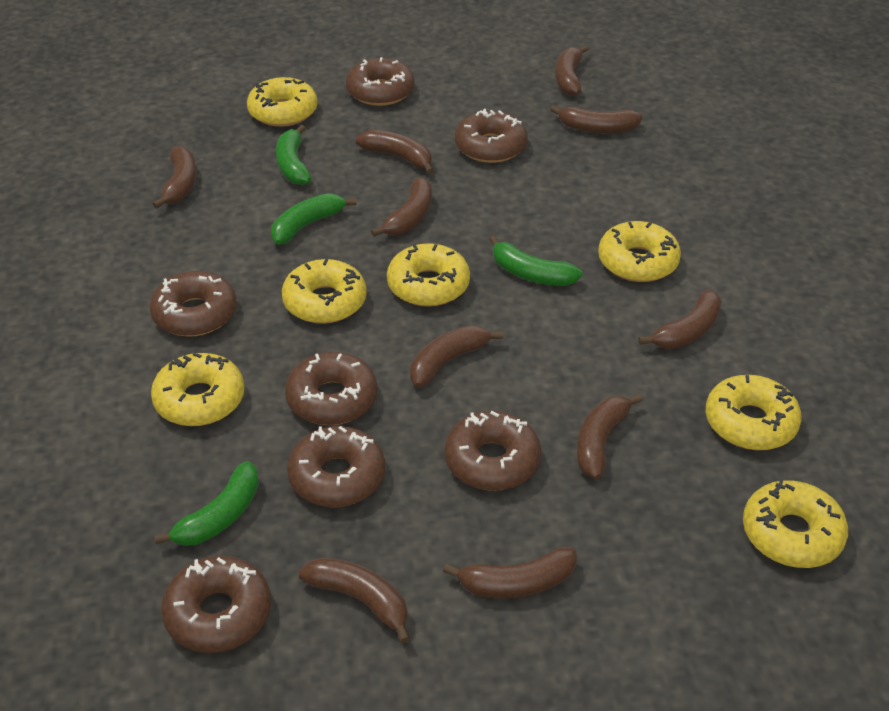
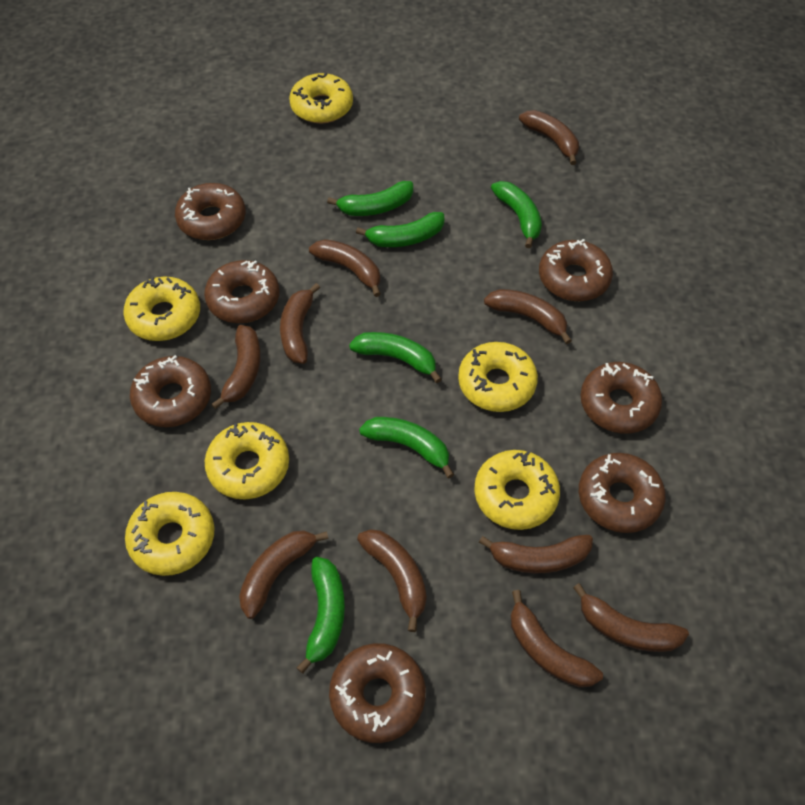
green banana: [154,461,259,546] [271,193,356,245] [276,125,311,185] [489,236,583,286] = 4 -> [297,557,345,674] [327,181,413,216] [349,332,442,383] [356,212,444,247] [359,417,454,478] [491,181,542,248] = 6
yellow donut: [151,353,245,426] [247,77,318,127] [282,259,367,324] [387,243,470,307] [598,221,681,282] [706,375,802,450] [743,479,848,568] = 7 -> [124,276,200,341] [125,492,215,576] [205,422,289,499] [289,72,353,124] [458,342,538,412] [474,450,560,530] = 6

